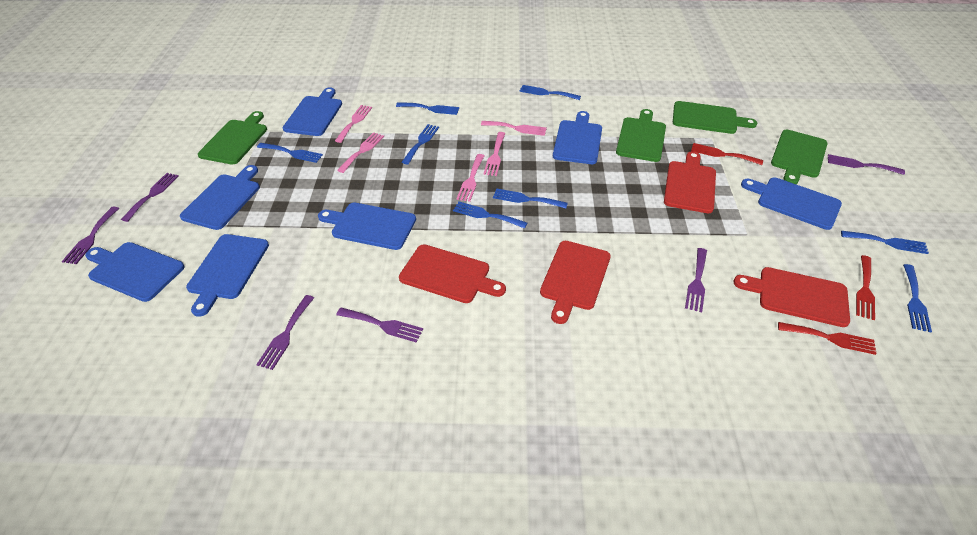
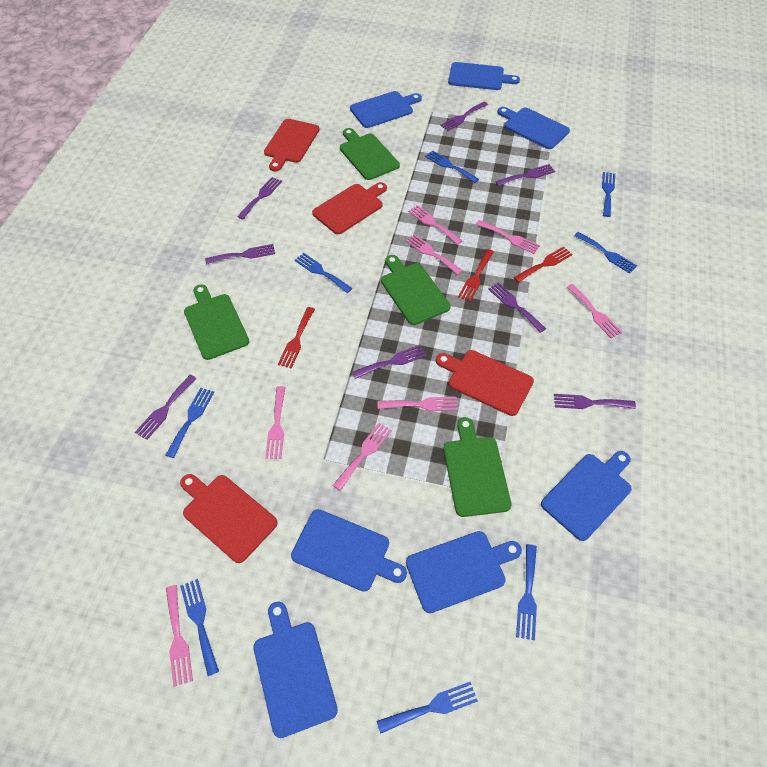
pink fork: [335,105,372,143] [337,132,384,173] [457,154,485,202] [481,121,547,136] [483,132,505,176] = 5 -> [166,585,193,687] [265,386,286,459] [333,423,392,491] [377,397,458,411] [405,234,463,275] [408,205,462,245] [476,220,540,254] [567,284,622,339] = 8
purple fork: [62,206,119,264] [121,173,179,222] [256,295,314,370] [336,307,423,343] [685,248,707,312] [828,154,905,175] = 6 -> [135,375,197,440] [205,244,275,264] [237,177,282,219] [352,345,427,379] [440,102,488,131] [488,282,546,333] [495,164,555,186] [554,394,636,409] = 8

